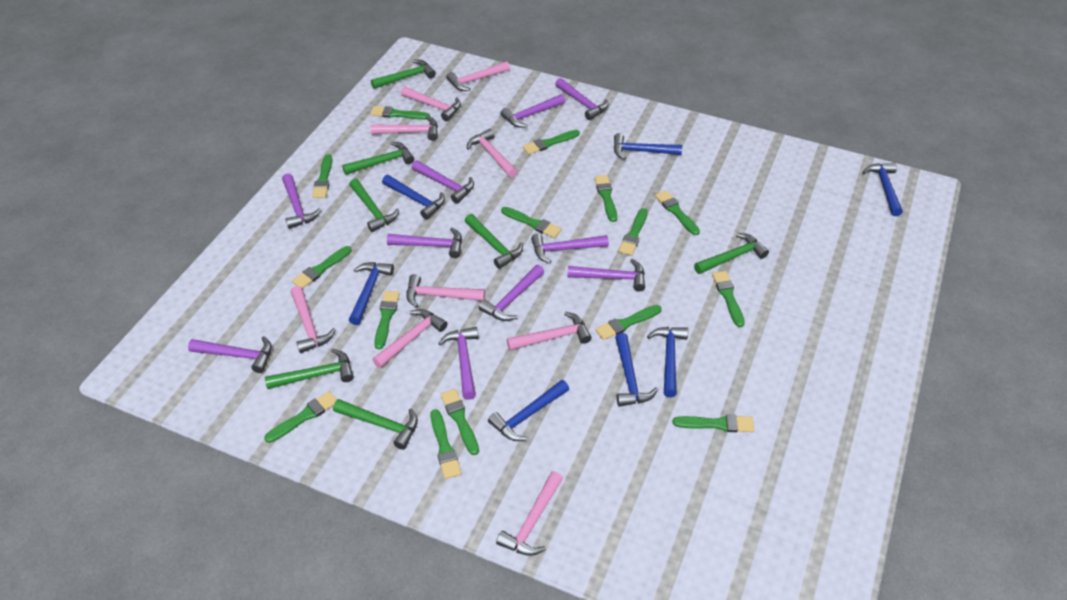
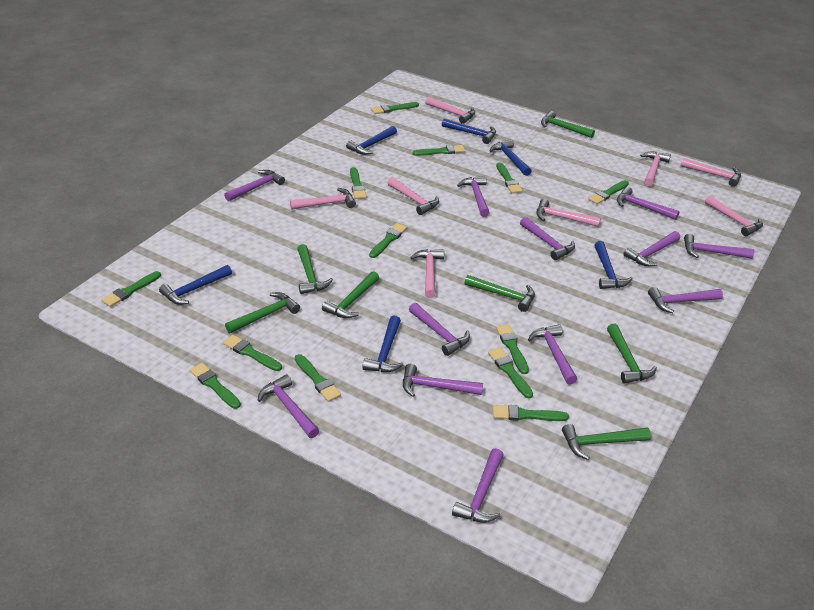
blue hammer: [349,262,394,325] [382,175,445,220] [488,380,569,441] [614,133,682,160] [615,333,658,407] [647,327,688,397] [862,163,903,216] = 7 -> [159,265,232,305] [346,126,397,155] [363,315,403,372] [442,119,496,144] [490,139,531,176] [594,241,633,289] = 6
green brush: [264,391,337,443] [292,246,352,289] [312,154,332,198] [370,106,430,120] [374,291,400,349] [430,409,461,479] [440,389,479,455] [501,207,562,238] [523,130,580,155] [594,175,617,222] [595,305,662,340] [618,208,648,256] [655,190,700,235] [673,415,754,432] [712,271,745,327] = 15 -> [102,271,161,307] [190,363,241,409] [223,335,282,371] [295,354,341,402] [350,167,367,199] [369,223,407,258] [371,102,419,114] [413,145,465,156] [488,347,533,398] [493,405,569,421] [496,162,522,193] [496,324,529,374] [588,180,629,204] = 13
pink hammer: [291,286,336,353] [371,116,438,141] [372,309,448,368] [401,87,461,121] [407,274,485,308] [446,61,510,91] [466,129,517,177] [496,472,563,556] [507,312,592,350] = 9 -> [290,188,356,210] [388,177,439,215] [410,249,444,298] [425,97,475,124] [536,199,601,227] [640,152,671,187] [680,158,741,187] [705,196,763,236] = 8
purple hammer: [188,336,272,373] [282,174,321,229] [387,227,462,258] [412,160,474,204] [438,327,478,400] [478,265,544,321] [500,94,565,128] [531,234,609,263] [555,78,608,120] [568,259,645,291] = 10 -> [224,170,285,201] [257,374,320,438] [403,364,483,397] [409,303,470,356] [452,448,503,523] [457,176,490,217] [520,217,575,260] [528,324,577,385] [617,187,680,220] [623,231,680,266] [648,287,723,313] [684,234,754,259] = 12

